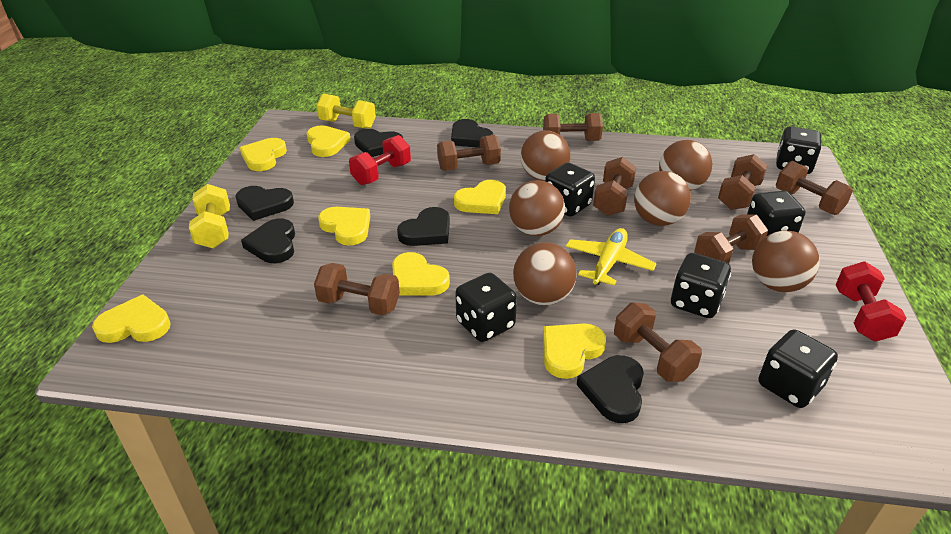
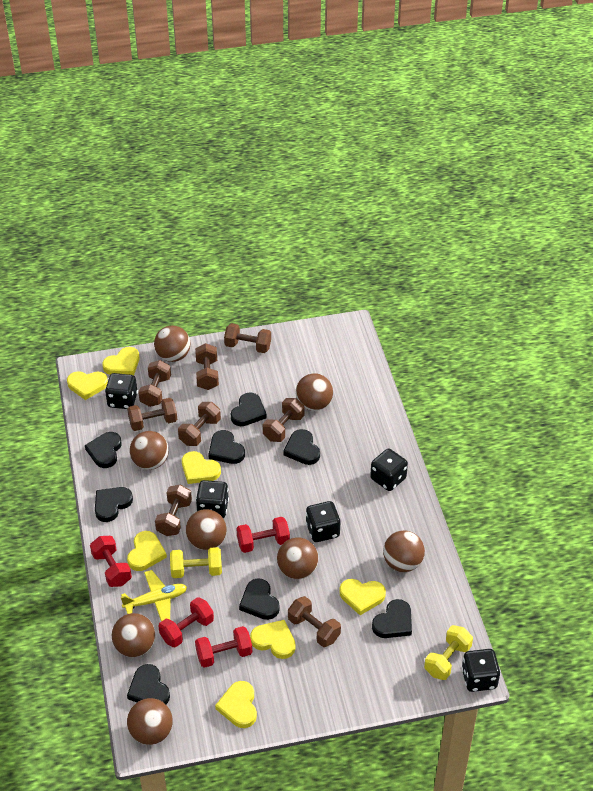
black dice: [455,273,517,342] [545,163,595,217] [671,253,731,318] [747,191,805,236] [758,329,838,408] [776,126,822,174] = 6 -> [105,373,138,409] [196,480,229,518] [306,501,340,542] [370,449,408,491] [462,649,500,692] = 5
black heart: [235,186,294,221] [241,218,295,263] [354,129,403,157] [397,207,450,246] [451,119,493,147] [577,355,644,423] = 6 -> [85,432,121,468] [95,487,133,522] [127,664,170,705] [208,430,245,464] [231,392,267,426] [239,578,280,620] [283,429,320,465] [372,599,412,638] = 8
brown ball: [509,180,565,236] [513,242,577,305] [520,130,570,181] [634,171,691,226] [659,140,712,191] [752,231,820,292] = 6 -> [112,613,155,657] [127,698,173,745] [130,431,169,470] [154,326,191,362] [186,509,226,550] [277,537,319,579] [296,373,333,411] [383,530,425,572] = 8
red dumbbell: [349,135,411,185] [836,261,907,341] = 2 -> [90,536,132,587] [158,597,214,647] [195,626,252,668] [236,517,290,553] = 4

